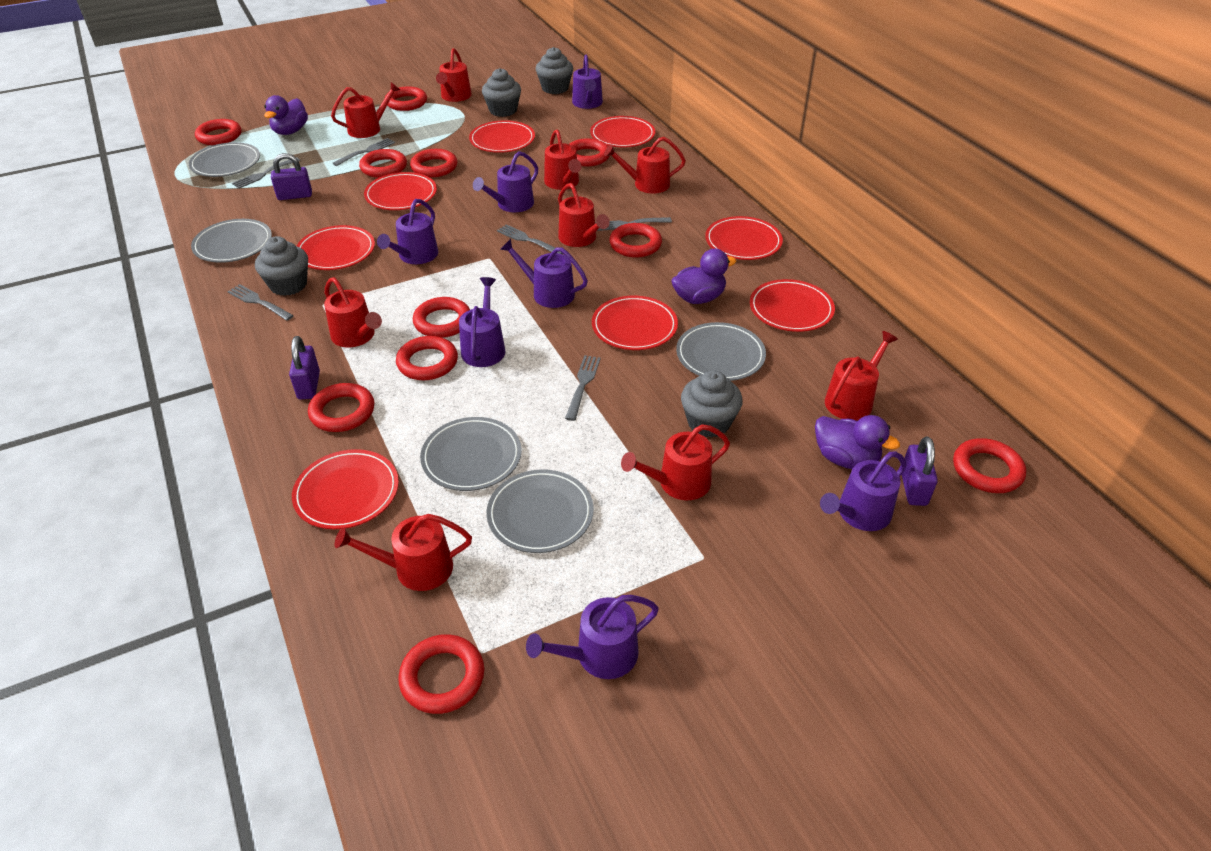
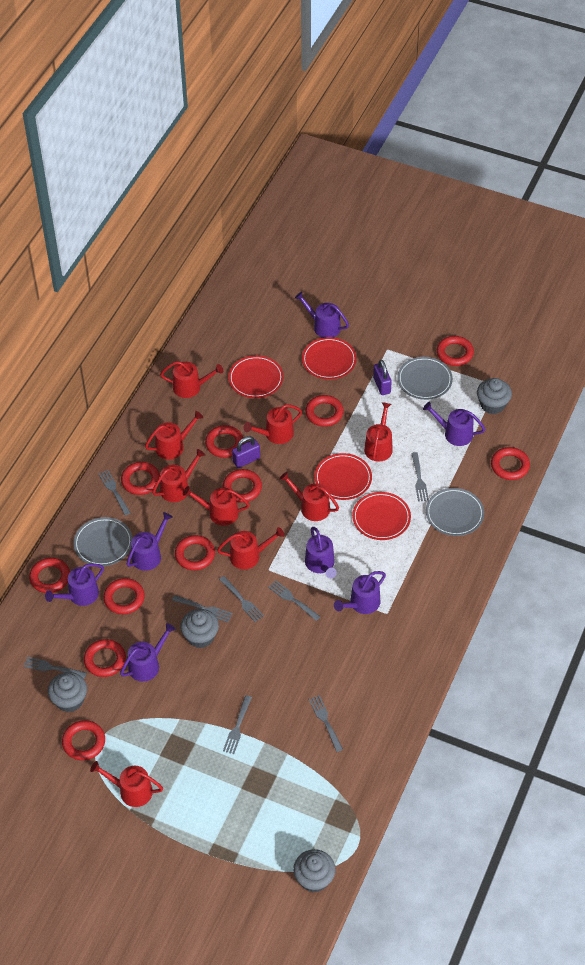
grey fork: [227,284,294,321] [232,157,300,188] [333,138,395,166] [497,224,563,254] [565,355,601,421] [595,217,672,231] = 6 -> [23,657,87,679] [98,470,131,515] [172,595,233,622] [219,576,264,622] [223,695,252,754] [268,580,321,621] [309,695,343,752] [411,452,429,502] = 8
grey plate: [189,142,260,177] [191,219,272,263] [420,417,522,491] [487,470,594,553] [676,322,766,381] = 5 -> [74,517,132,566] [397,357,453,400] [426,488,484,536] = 3
purple duck: [264,95,308,135] [671,249,736,304] [815,415,900,469] = 3 -> none = 0
purple padlock: [271,153,312,200] [289,336,320,399] [901,437,938,506] = 3 -> [232,436,260,468] [373,360,392,395] = 2
red plate: [292,449,399,529] [297,225,375,270] [364,172,437,210] [469,120,535,153] [590,116,655,147] [592,296,678,350] [705,216,783,260] [750,279,835,332] = 8 -> [228,355,283,398] [302,337,357,380] [314,453,372,500] [352,492,411,540] = 4

